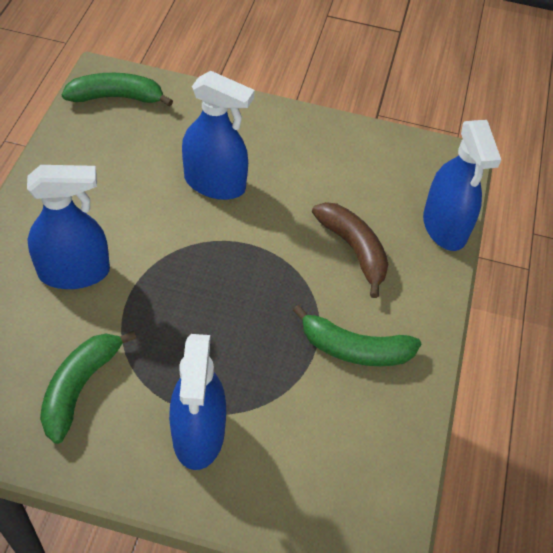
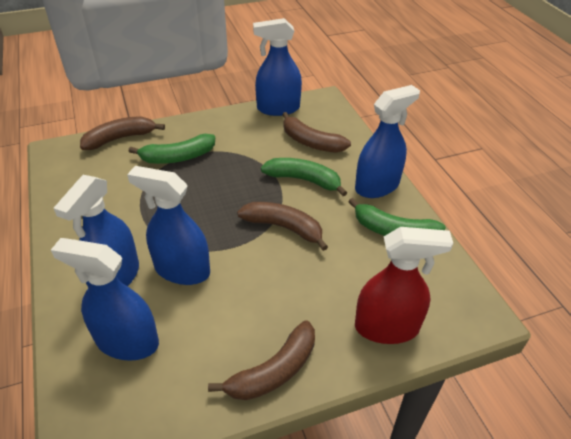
blue spray bottle: [27,165,110,289] [169,334,226,470] [182,71,255,200] [423,120,501,251] = 4 -> [51,238,159,361] [54,175,139,288] [127,166,210,285] [253,18,302,116] [355,85,420,198] = 5
brown banana: [312,202,388,298] = 1 -> [80,116,165,150] [208,320,315,400] [237,202,328,251] [282,112,351,153] = 4
red spray bottle: none = 0 -> [355,227,453,344] = 1

